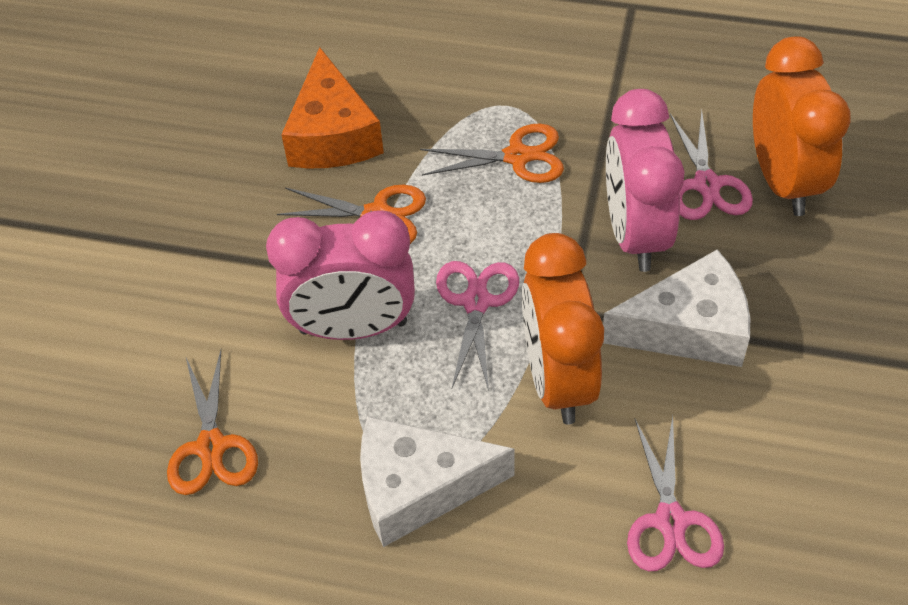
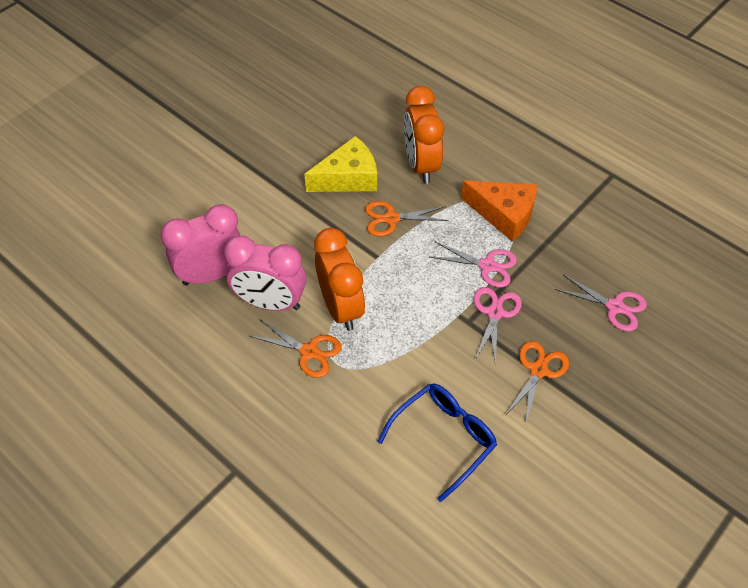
blue glasses: none = 0 -> [377,384,497,502] = 1
white cheese: [360,416,515,547] [603,249,750,367] = 2 -> none = 0
yellow cheese: none = 0 -> [304,136,377,192] = 1

